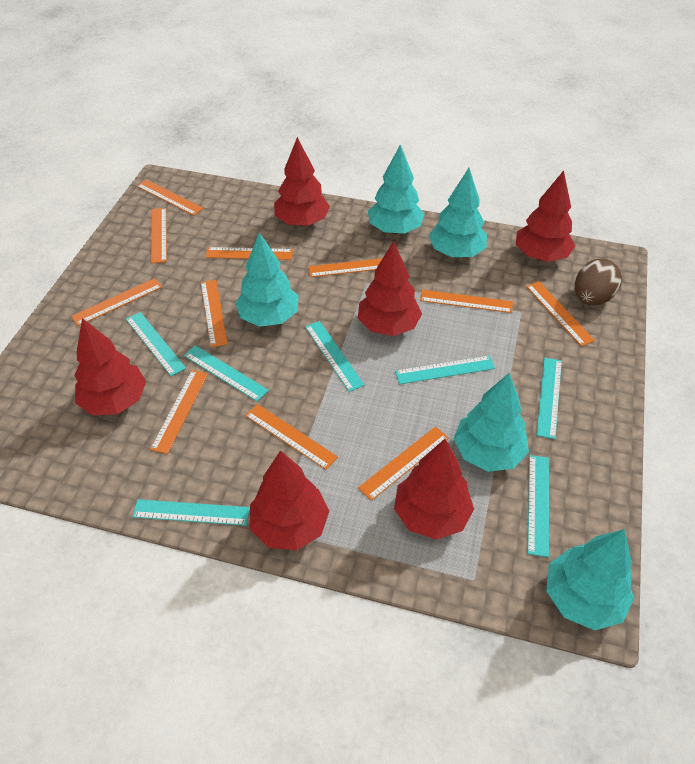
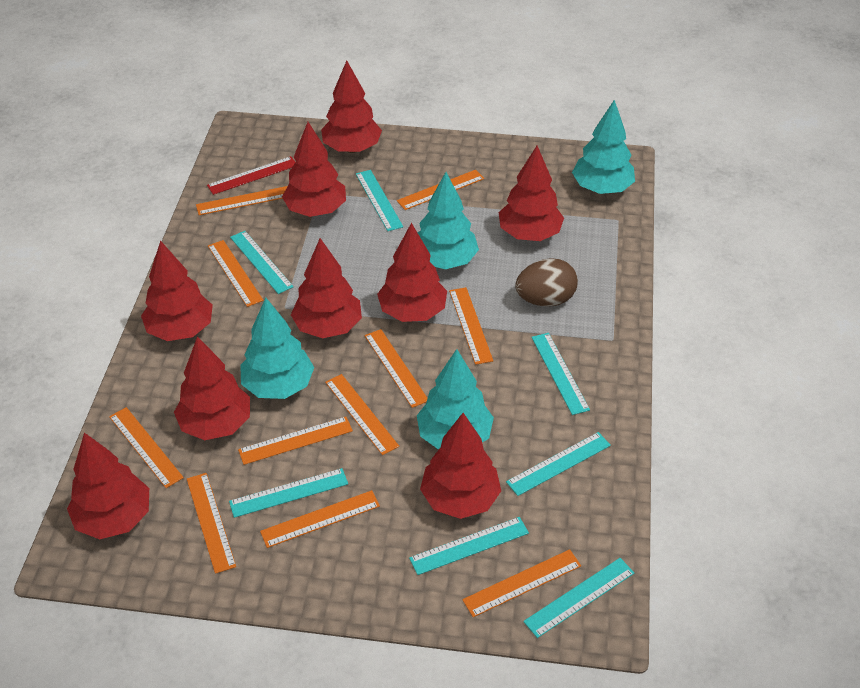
red ruler: none = 0 -> [207,156,295,195] = 1
red tree: [74,318,146,415] [250,450,329,550] [274,137,330,226] [358,241,422,336] [394,439,474,540] [516,171,575,262] = 6 -> [67,433,149,539] [141,240,213,341] [174,336,250,440] [282,122,346,217] [291,238,362,338] [321,61,382,153] [377,223,447,322] [420,413,501,519] [499,146,564,241] = 9
turquoise tree: [235,232,299,327] [368,145,425,234] [429,168,487,257] [454,372,529,472] [546,529,634,630] = 5 -> [240,298,314,399] [417,349,494,450] [418,172,479,269] [572,100,635,194] = 4

